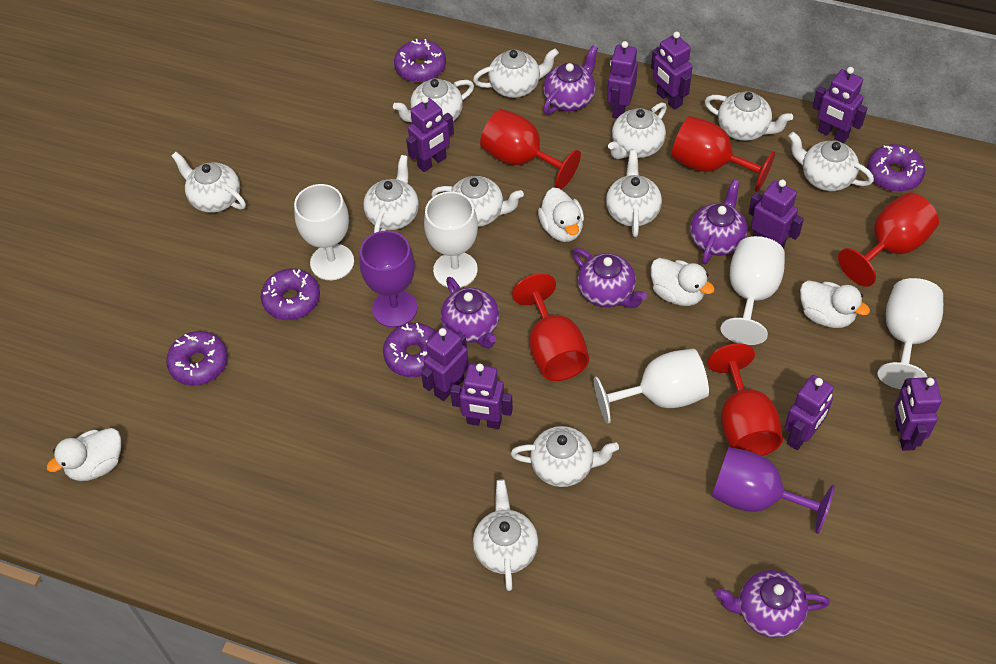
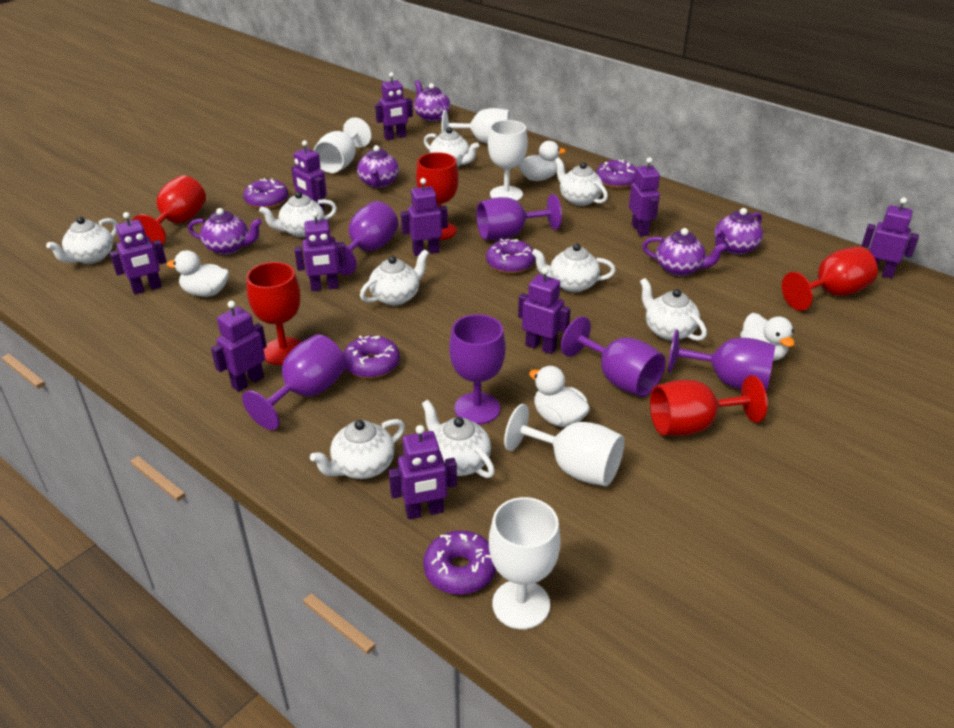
purple goblet: [359,230,417,328] [711,447,835,534] = 2 -> [242,334,346,430] [335,201,398,275] [449,314,506,424] [477,194,562,240] [561,316,666,397] [668,330,776,392] = 6
purple robot: [406,96,454,172] [421,326,469,401] [450,363,513,429] [607,41,638,119] [651,32,693,110] [748,179,804,249] [784,375,834,450] [812,67,868,143] [894,377,942,451] = 9 -> [110,212,167,294] [211,301,267,392] [291,140,327,211] [294,211,347,291] [375,72,413,140] [389,425,457,519] [401,178,448,256] [518,267,571,354] [629,157,660,236] [862,197,919,278] = 10
white teapot: [172,152,246,213] [363,155,419,233] [393,78,474,122] [431,176,524,227] [473,49,559,98] [473,479,538,591] [511,426,619,487] [606,150,662,237] [608,103,667,159] [705,91,793,141] [788,132,874,191] = 11 -> [46,217,118,264] [259,191,337,237] [310,419,405,479] [360,249,429,306] [422,400,495,478] [424,127,479,167] [532,243,616,292] [555,157,608,206] [640,278,707,341] = 9

